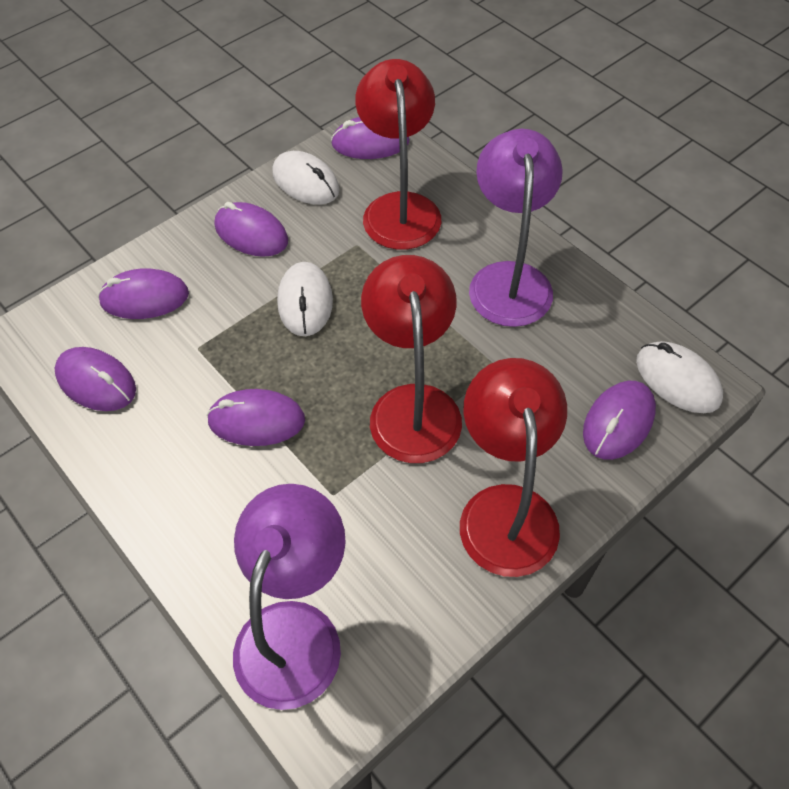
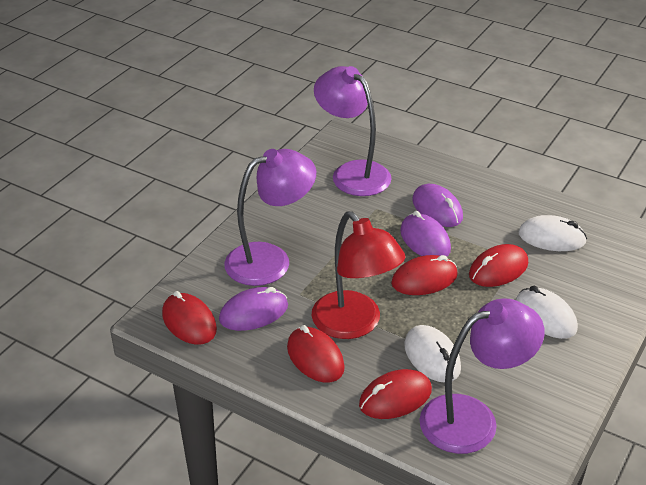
purple lamp: [233,484,346,710] [469,129,563,327] = 2 -> [224,149,316,286] [314,66,392,196] [420,298,545,454] = 3
purple mouse: [55,347,136,411] [98,268,189,319] [206,389,305,446] [215,202,288,257] [331,117,410,159] [583,381,656,460] = 6 -> [219,287,288,331] [400,211,451,256] [412,184,463,227] = 3
red lamp: [355,59,441,250] [361,255,462,463] [460,358,567,577] = 3 -> [311,211,405,339] = 1
red mouse: none = 0 -> [162,291,217,345] [287,325,345,383] [359,369,432,419] [391,255,458,295] [469,244,528,287] = 5

